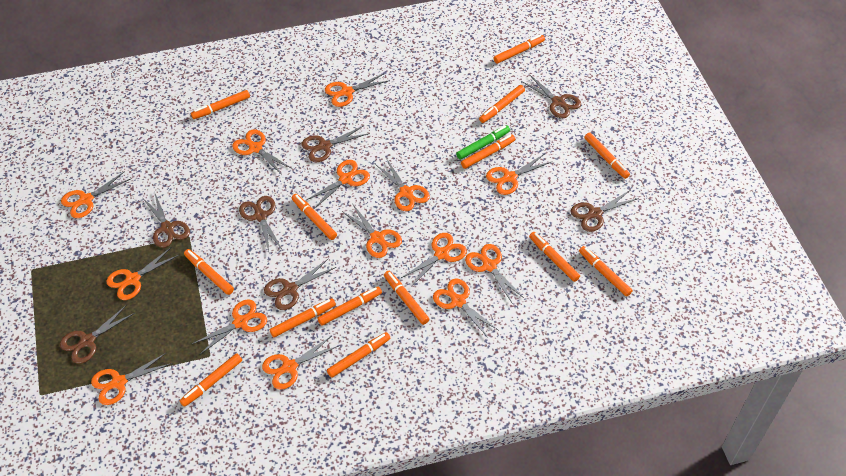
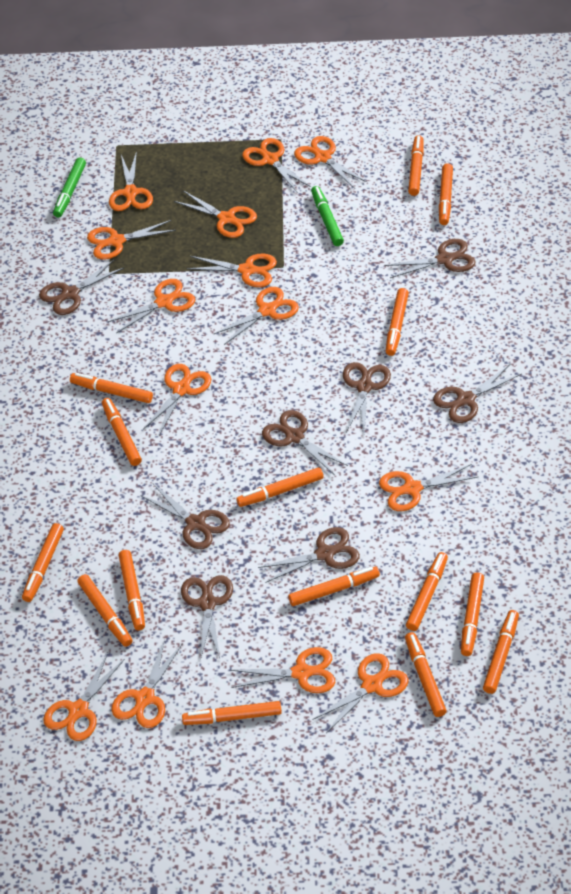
brown scissors: [60,305,135,364] [142,194,190,248] [239,196,282,252] [264,259,336,310] [301,126,368,162] [521,75,581,118] [571,190,639,232] = 7 -> [39,260,124,315] [140,484,230,549] [181,575,233,661] [258,527,360,583] [262,410,348,475] [343,362,391,432] [385,239,476,278] [433,364,521,423] = 8
green marker: [456,125,510,160] = 1 -> [53,158,86,218] [311,186,344,246] = 2
orange marker: [180,353,242,407] [184,249,234,295] [191,90,250,119] [270,298,336,337] [292,194,337,240] [317,286,382,326] [327,332,390,378] [384,271,429,325] [461,134,515,169] [479,85,525,123] [494,35,545,64] [529,232,580,282] [579,246,633,297] [584,133,630,179] = 14 -> [22,523,64,602] [70,373,153,403] [77,574,133,647] [102,398,142,466] [119,550,145,630] [182,701,282,725] [236,467,324,507] [288,567,380,606] [386,288,409,356] [405,632,447,717] [406,552,448,631] [408,135,424,196] [439,163,453,225] [461,572,484,656] [483,610,519,694] = 15

